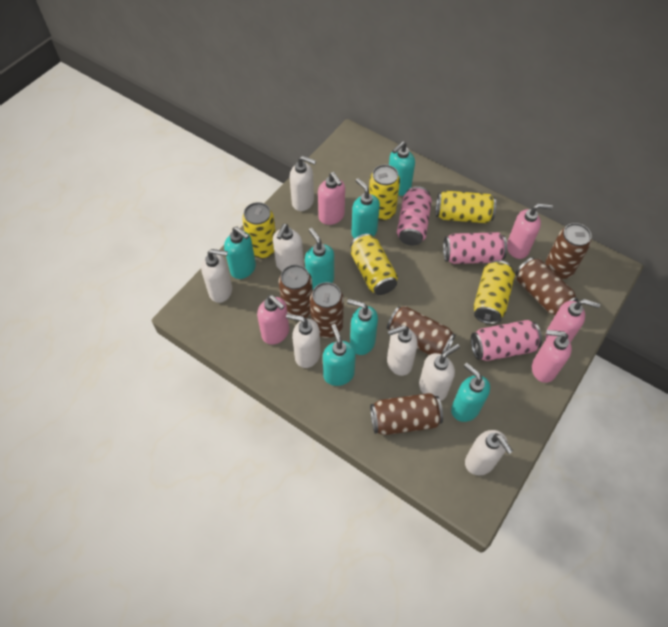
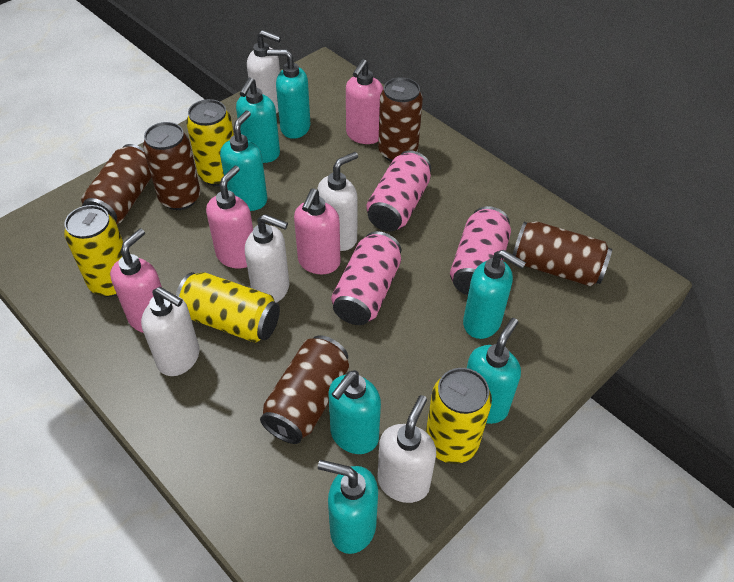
brown can: [279,265,313,318] [310,282,344,338] [370,393,443,435] [387,306,456,355] [515,257,578,315] [545,223,592,279] = 6 -> [81,144,152,224] [143,122,200,210] [260,335,349,444] [378,77,423,162] [513,221,612,286] = 5
pink soap dispenser: [257,295,289,345] [318,172,345,225] [507,204,553,259] [532,330,572,383] [546,299,600,343] = 5 -> [110,228,162,333] [206,166,253,269] [294,188,341,274] [346,59,383,144] = 4
white soap dispenser: [201,249,232,303] [273,224,304,271] [286,313,320,368] [290,156,316,211] [387,325,418,376] [419,344,460,401] [465,430,513,475] = 7 -> [141,287,200,376] [245,214,289,303] [247,30,281,114] [317,152,358,251] [377,395,436,503] = 5
yellow can: [242,202,276,258] [350,234,398,295] [369,165,400,221] [436,191,496,223] [473,260,515,324] = 5 -> [64,205,123,297] [176,272,280,343] [186,99,234,186] [426,368,492,464] = 4

